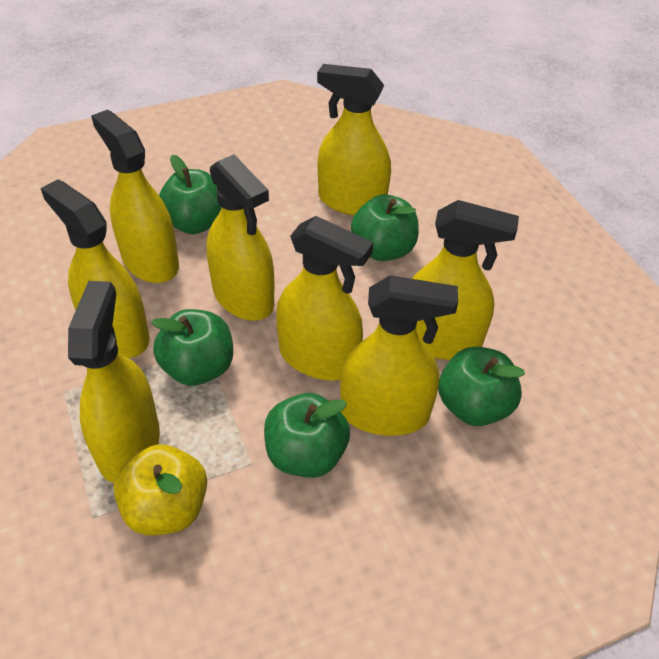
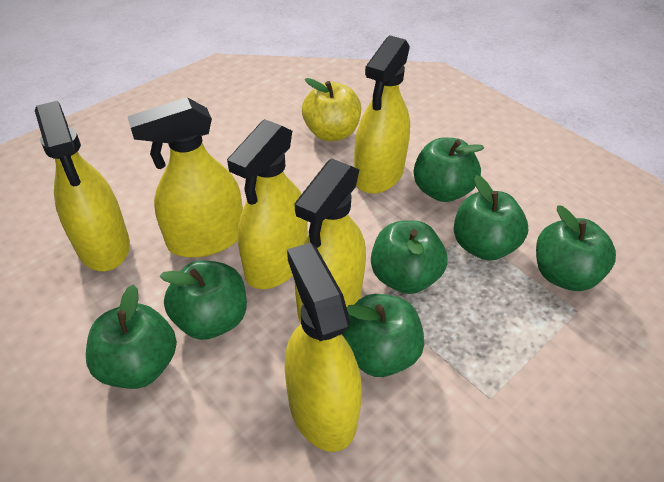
green apple: [151,309,233,386] [159,155,222,234] [264,393,350,478] [351,194,419,261] [438,347,525,426] = 5 -> [86,284,177,389] [160,260,247,340] [342,294,424,377] [371,220,448,294] [413,137,484,202] [454,175,528,261] [536,205,616,291] = 7
yellow spray bottle: [41,180,150,358] [68,281,160,483] [91,110,179,283] [207,154,274,321] [276,216,373,381] [317,64,391,216] [340,275,458,436] [412,200,519,360] = 8 -> [35,101,130,271] [127,97,243,258] [227,119,307,289] [284,243,362,452] [294,159,366,323] [354,36,410,194] = 6

